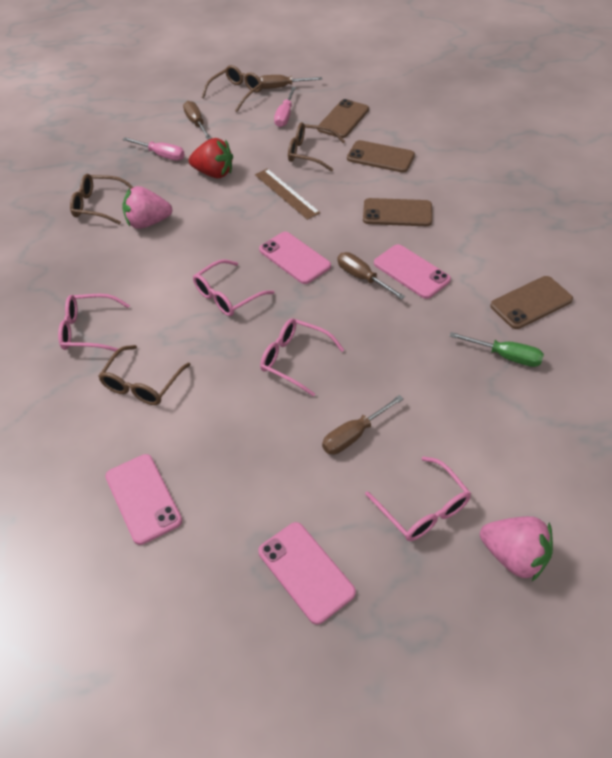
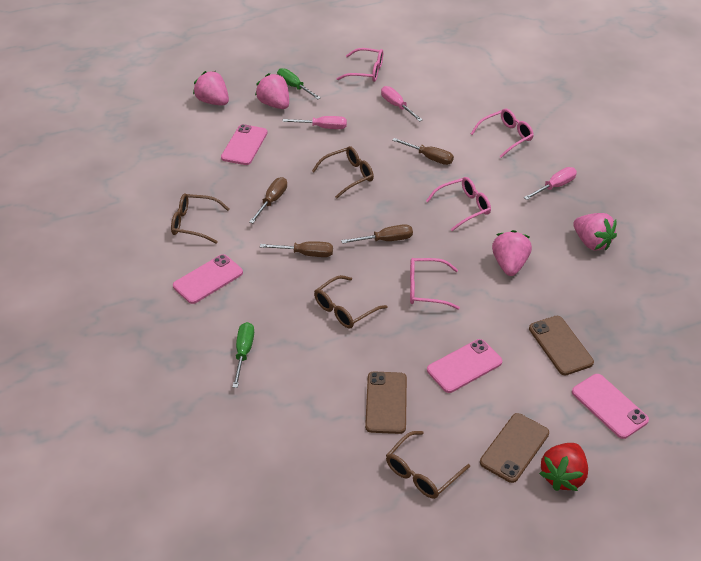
brown phone: [317,99,369,138] [347,140,415,173] [363,198,432,226] [490,276,573,329] = 4 -> [365,372,407,434] [480,413,549,483] [529,316,594,375] = 3
brown ruler: [255,169,320,220] = 1 -> none = 0
green screwdriver: [450,332,544,367] = 1 -> [232,322,254,388] [277,68,321,99] = 2
pink screwdriver: [122,137,185,161] [274,87,296,127] = 2 -> [282,116,347,129] [381,86,422,122] [524,167,577,200] = 3
pink strawberry: [122,186,172,229] [480,516,553,581] = 2 -> [193,71,229,105] [255,73,289,109] [492,230,532,276] [573,213,617,250] = 4

